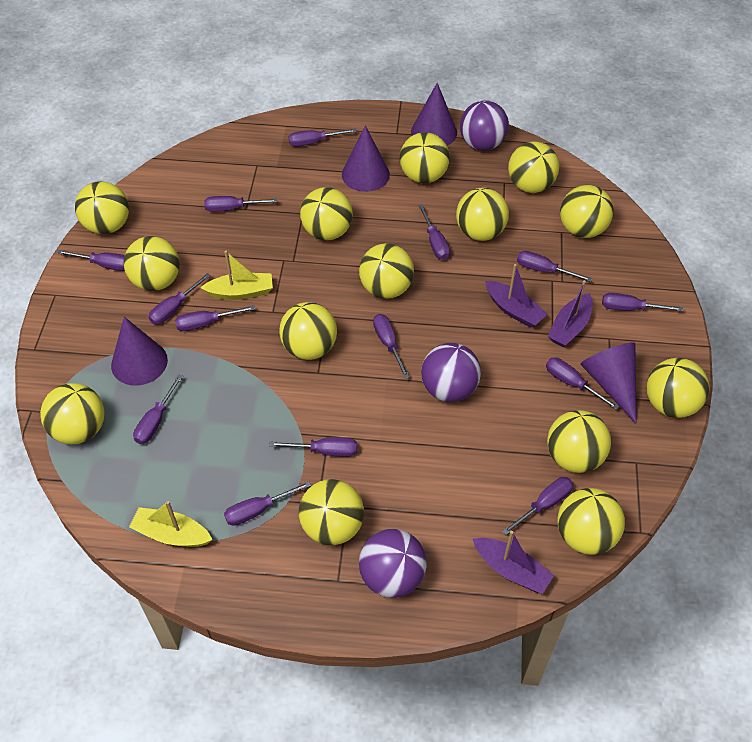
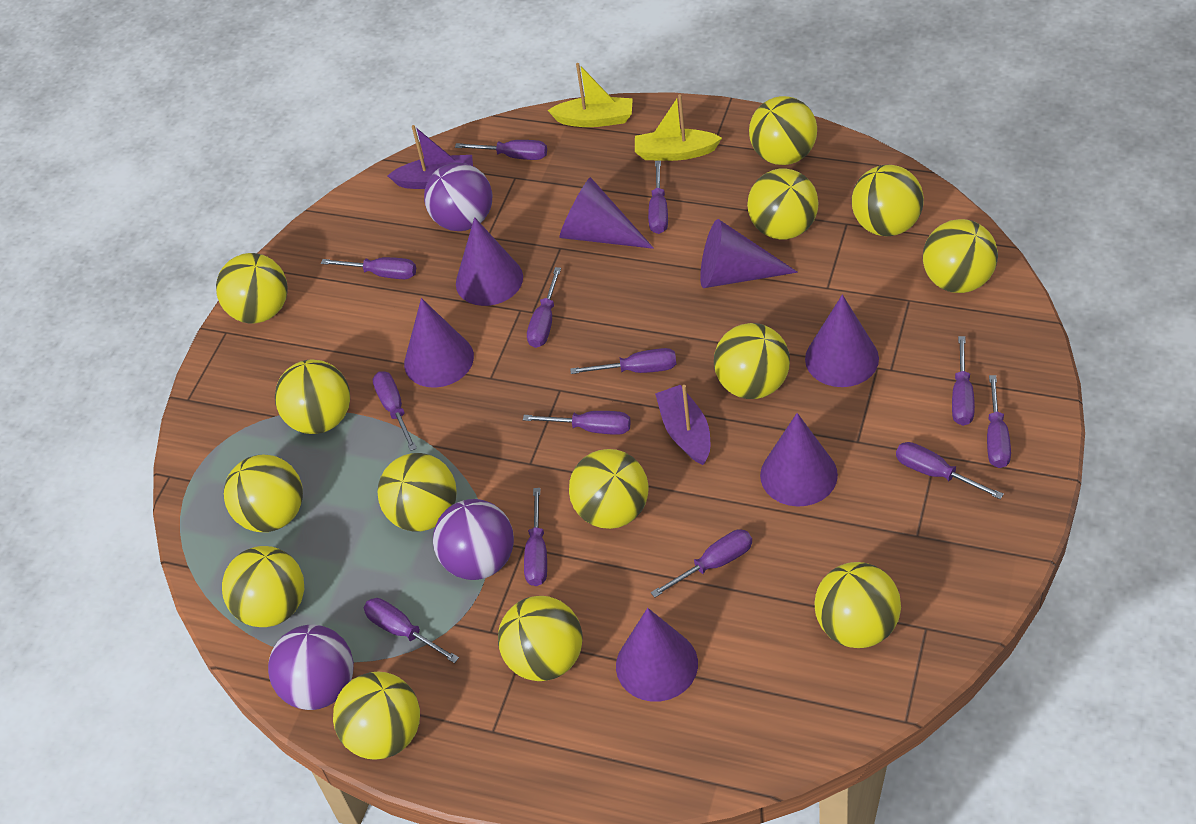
purple boat: [473,531,554,594] [485,264,548,328] [548,280,593,347] = 3 -> [387,125,473,189] [655,385,710,465] = 2
purple cone: [111,317,168,386] [342,125,390,192] [411,83,457,146] [581,342,637,424] = 4 -> [404,298,474,388] [456,217,523,306] [559,177,654,249] [616,608,698,702] [700,219,798,288] [760,413,838,507] [805,295,879,387] = 7
purple screwdriver: [57,250,125,271] [133,374,183,444] [149,273,211,324] [175,305,255,331] [204,196,278,212] [224,481,311,526] [269,437,357,457] [288,128,357,147] [373,314,409,379] [418,204,450,260] [502,477,573,535] [517,251,592,282] [546,358,619,410] [602,293,683,311] = 14 -> [321,257,416,279] [364,598,459,663] [372,371,417,451] [455,140,547,160] [523,411,631,435] [524,488,547,586] [527,267,561,348] [570,348,676,374] [648,160,668,234] [651,529,752,598] [896,442,1004,499] [952,336,975,426] [987,375,1011,468] = 13

